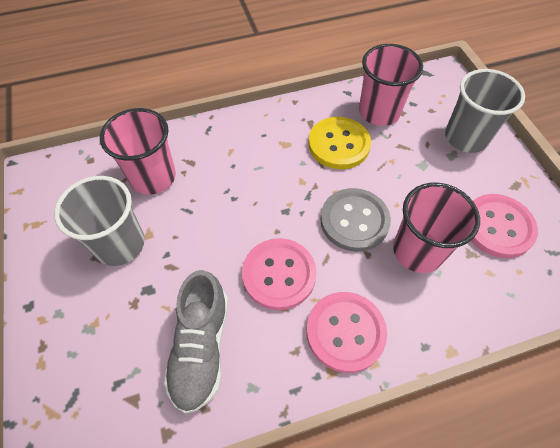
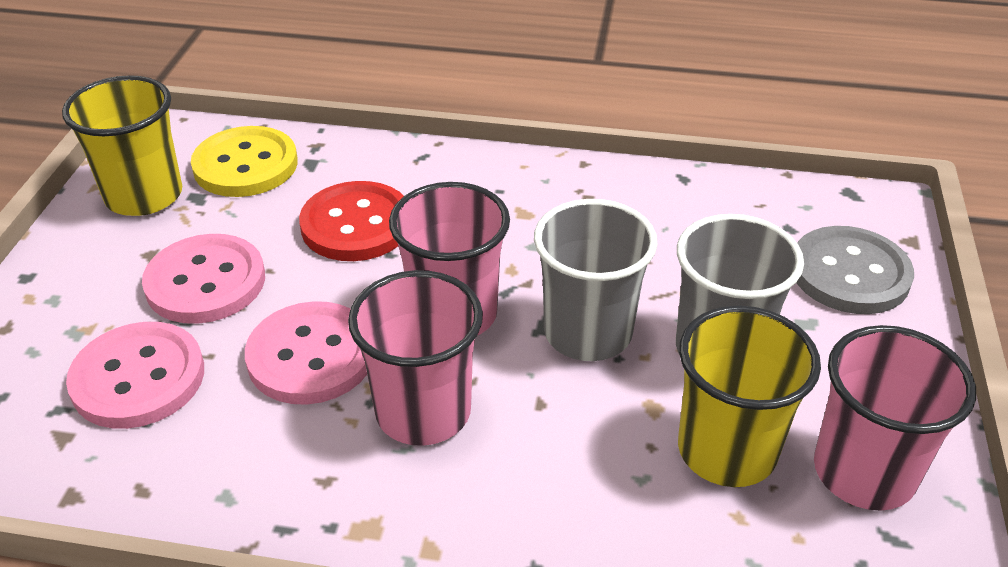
grey shoe: [164,270,228,414] = 1 -> none = 0
red button: none = 0 -> [299,181,404,261] = 1
yellow cup: none = 0 -> [62,75,182,216] [678,306,821,487] = 2

